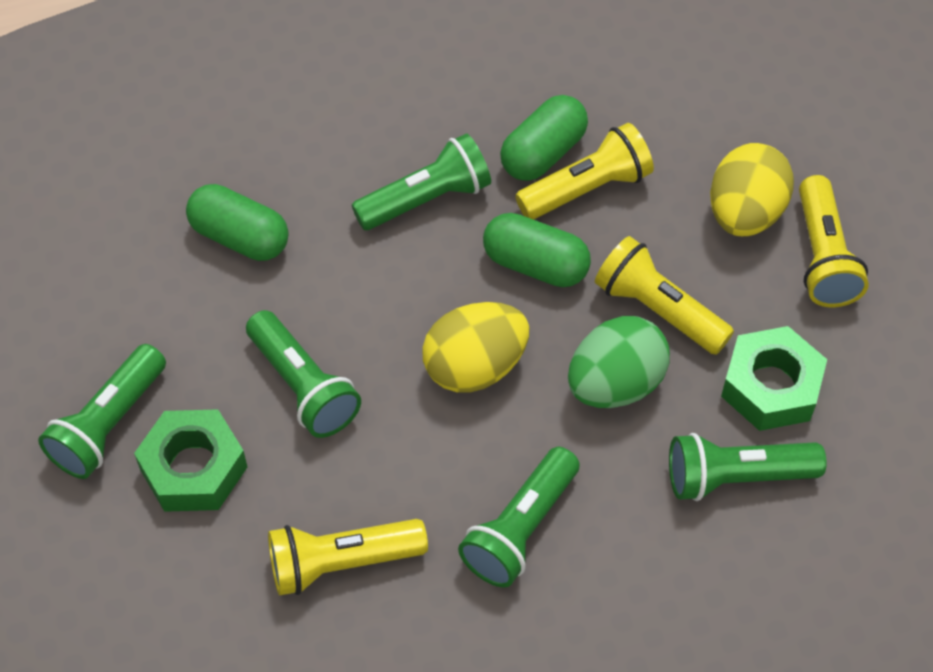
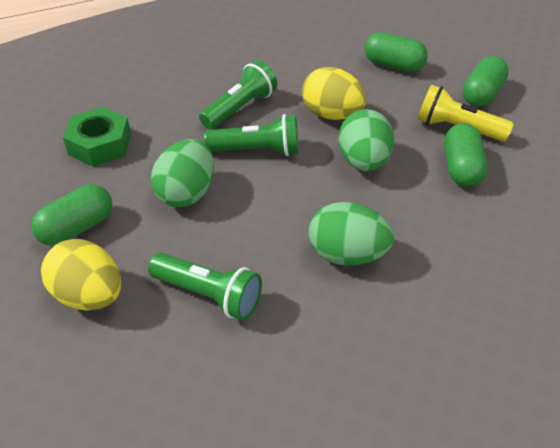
green capsule: [186,184,288,261] [483,213,591,287] [500,95,588,181] = 3 -> [31,184,112,246] [365,32,428,72] [444,123,487,187] [463,56,509,107] = 4
green egg: [568,316,670,408] = 1 -> [151,139,214,207] [309,202,394,266] [339,109,394,171] = 3
green flashlight: [38,344,166,479] [246,310,361,438] [352,133,491,230] [458,447,580,587] [669,433,827,501] = 5 -> [148,253,262,320] [199,60,277,130] [204,114,298,156] = 3
green nut: [134,409,247,512] [721,326,827,431] = 2 -> [63,107,131,167] = 1
yellow flashlight: [268,519,428,596] [515,123,654,220] [595,236,734,355] [799,175,869,307] = 4 -> [418,85,514,142] = 1

